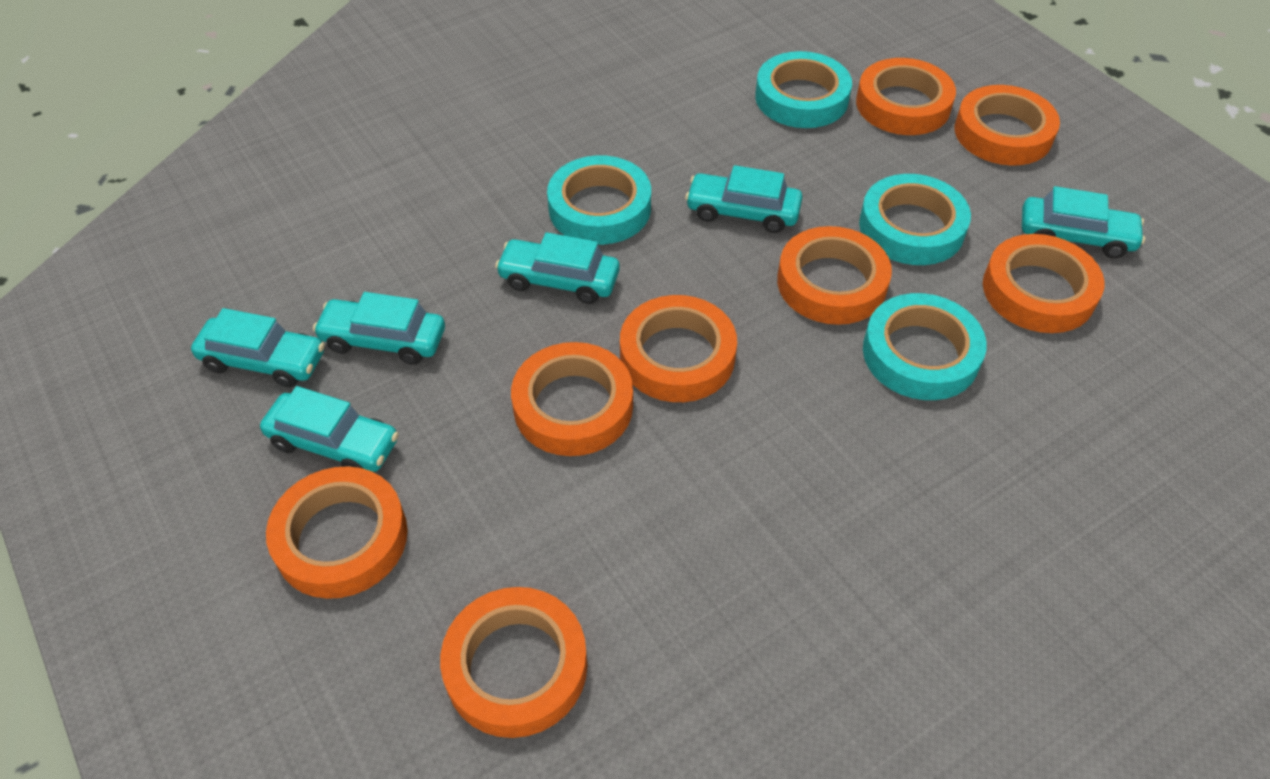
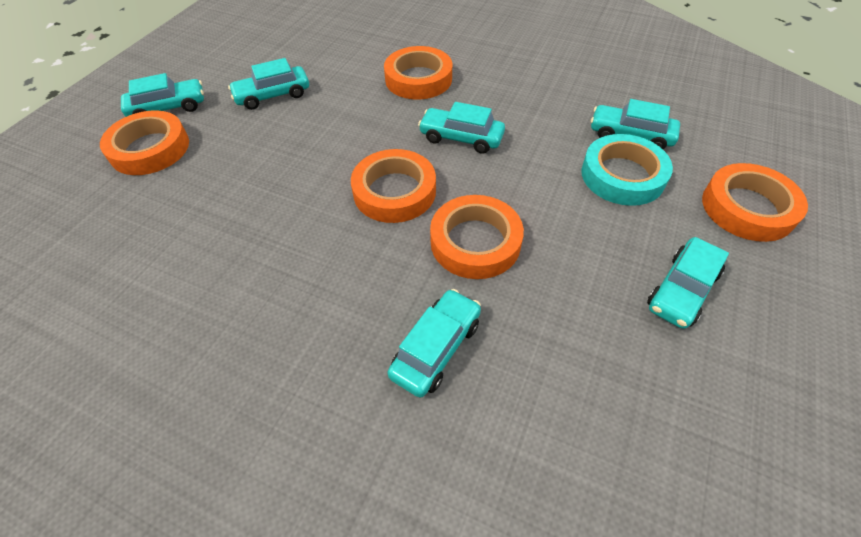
orange tape: [266,466,408,599] [440,587,588,738] [511,342,633,456] [620,295,737,402] [777,226,892,325] [856,58,956,135] [954,85,1060,166] [983,234,1105,333] = 8 -> [100,110,189,175] [351,149,436,223] [384,46,452,100] [430,195,524,279] [702,163,808,242] = 5
turquoise tape: [547,155,651,245] [755,51,852,128] [859,174,971,265] [863,293,987,400] = 4 -> [581,134,673,206] = 1

